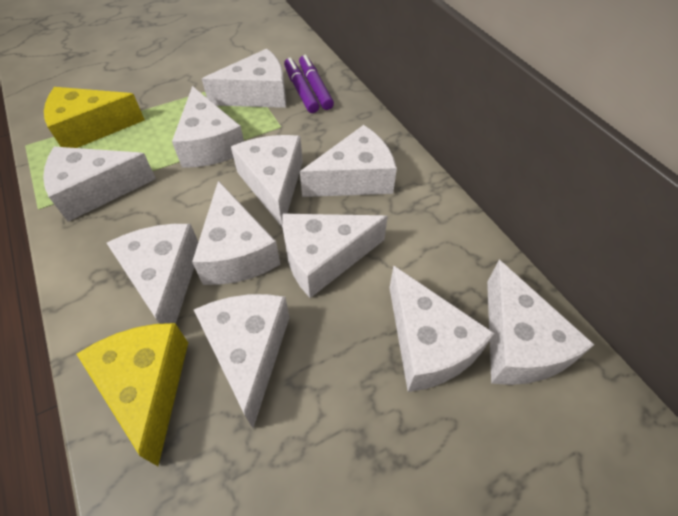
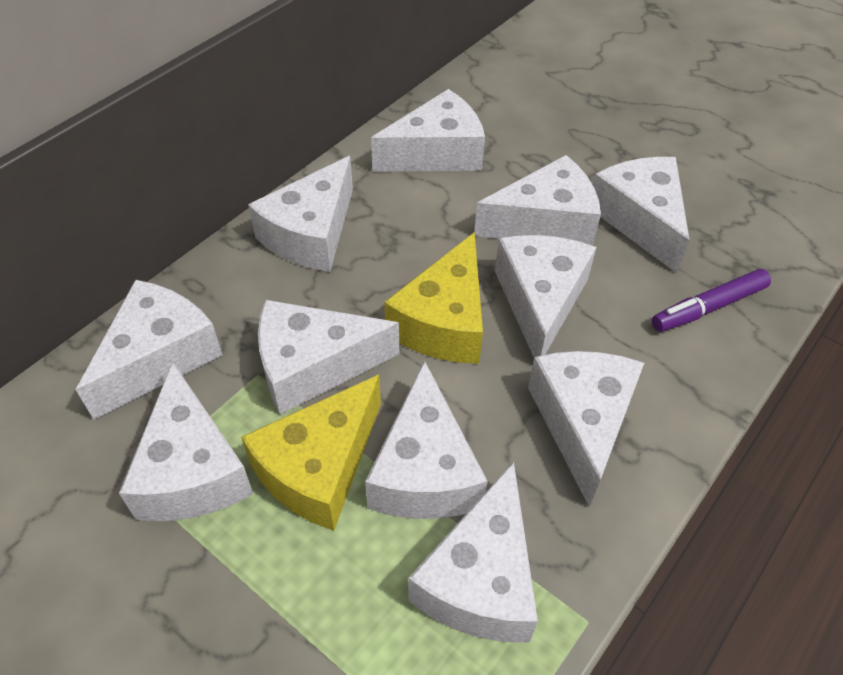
purple marker: [284,57,319,113] [299,55,334,110] = 2 -> [652,269,771,332] = 1

